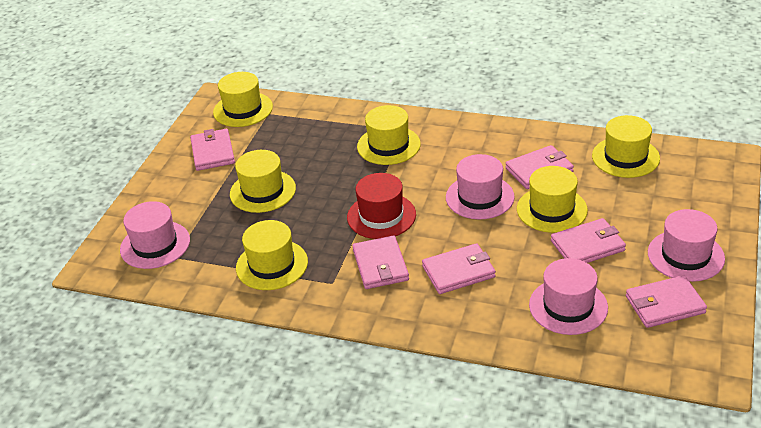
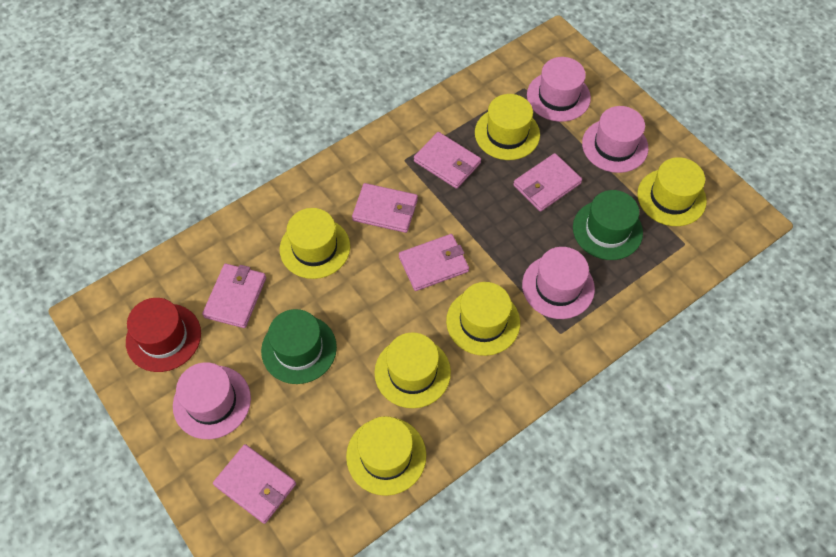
green hat: none = 0 -> [261,309,337,384] [573,190,643,260] = 2

